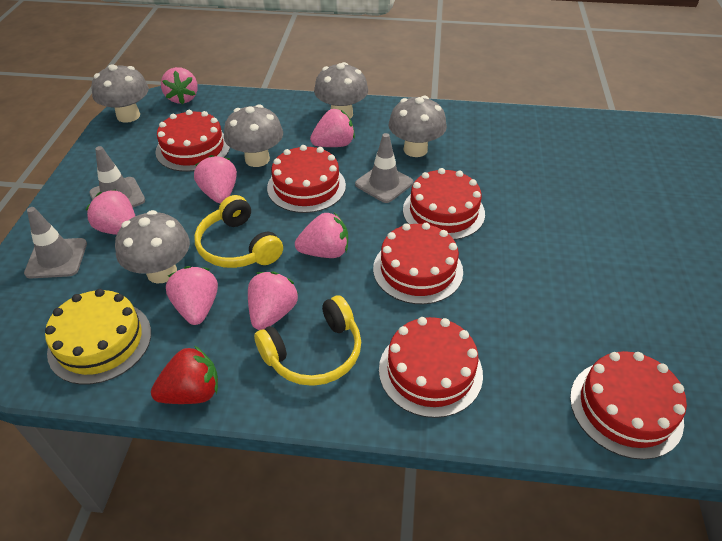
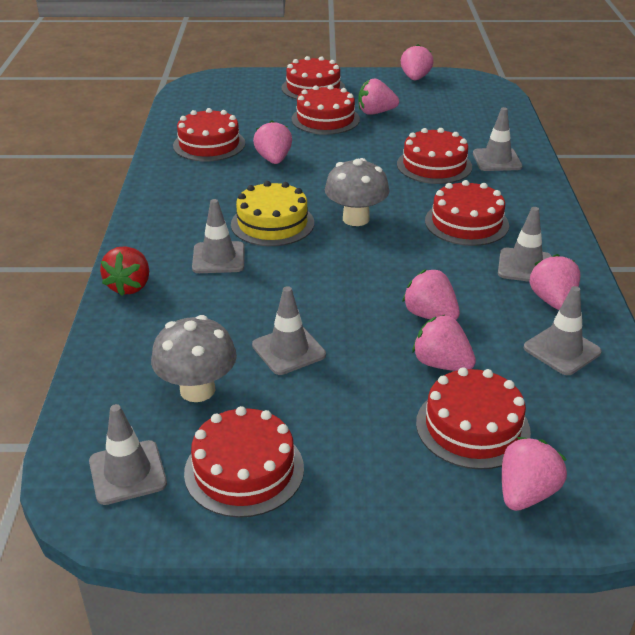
grey mushroom: [92,64,149,123] [115,210,190,284] [224,104,283,167] [314,62,368,119] [389,96,447,157] = 5 -> [151,315,237,402] [325,158,390,226] = 2
grey traffic cone: [24,207,87,278] [89,146,145,208] [355,133,413,203] = 3 -> [89,404,167,505] [192,199,245,273] [252,286,326,375] [473,107,522,171] [498,207,552,282] [524,286,602,375] = 6
red cake: [155,110,230,172] [267,145,346,213] [373,223,463,304] [379,317,483,418] [403,168,485,240] [570,351,687,460] = 6 -> [173,108,245,162] [184,406,304,518] [281,56,345,99] [291,85,360,135] [397,128,472,184] [416,367,531,470] [425,180,509,246] = 7
yellow headphones: [194,195,283,268] [254,295,361,386] = 2 -> none = 0

